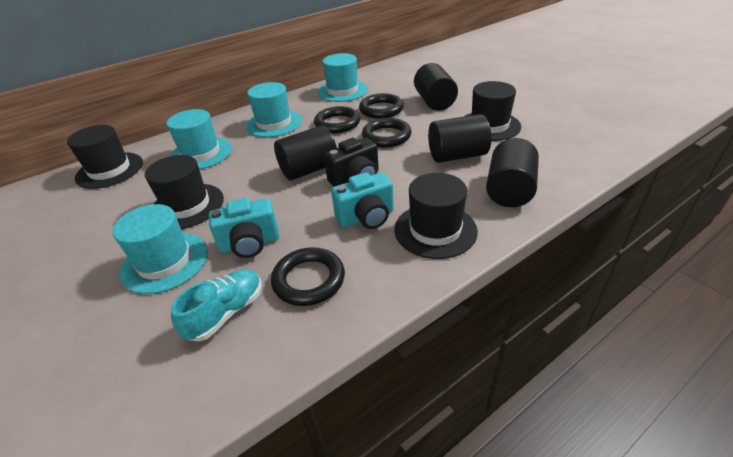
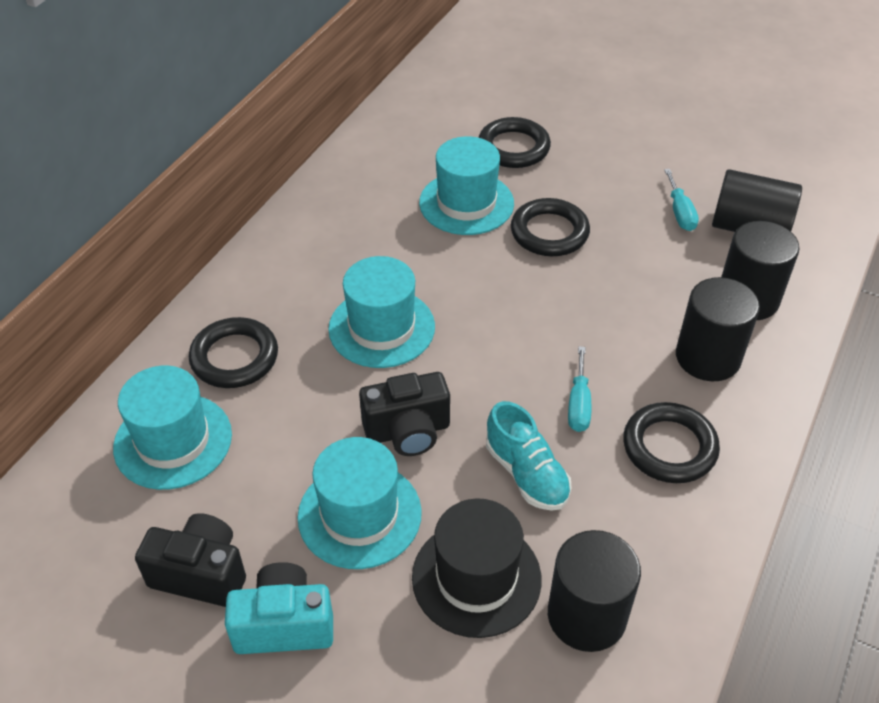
black camera: [324,138,379,187] = 1 -> [135,513,246,607] [359,372,450,456] = 2
black hat: [67,125,143,189] [145,155,224,229] [394,173,478,259] [465,81,521,141] = 4 -> [412,498,542,638] = 1
turquoise camera: [209,198,279,258] [331,172,394,229] = 2 -> [225,562,333,654] = 1
turquoise screwdriver: none = 0 -> [568,346,591,432] [664,169,699,231] = 2

